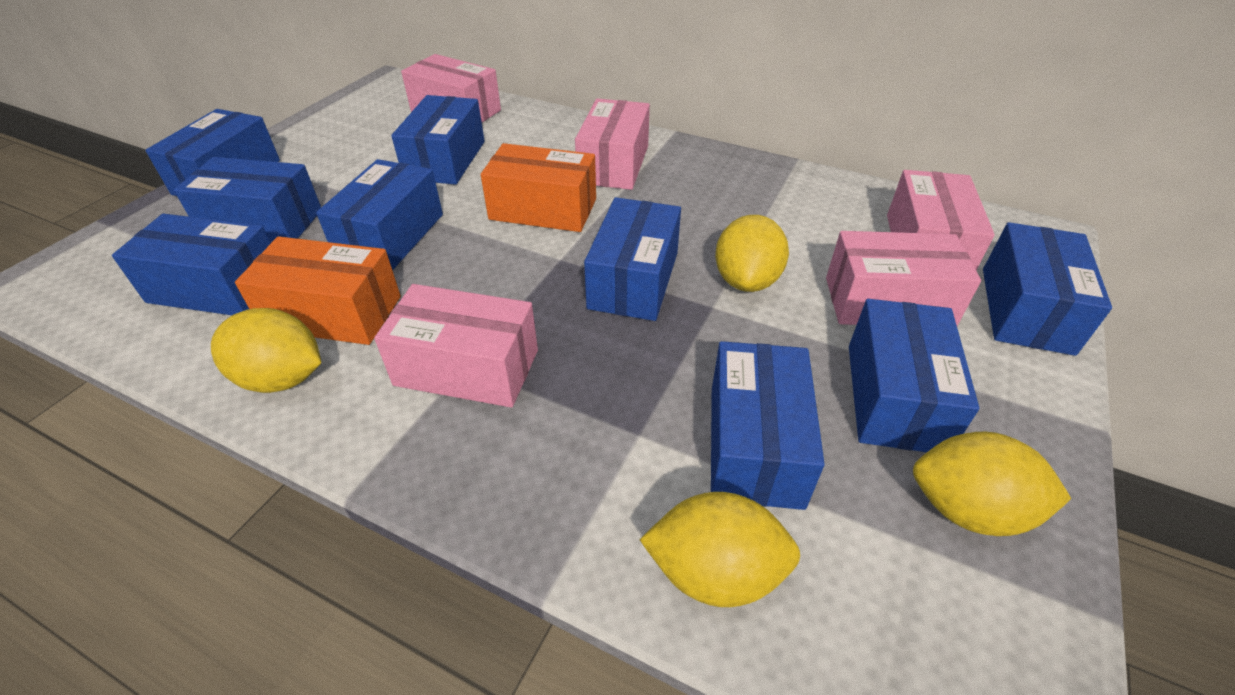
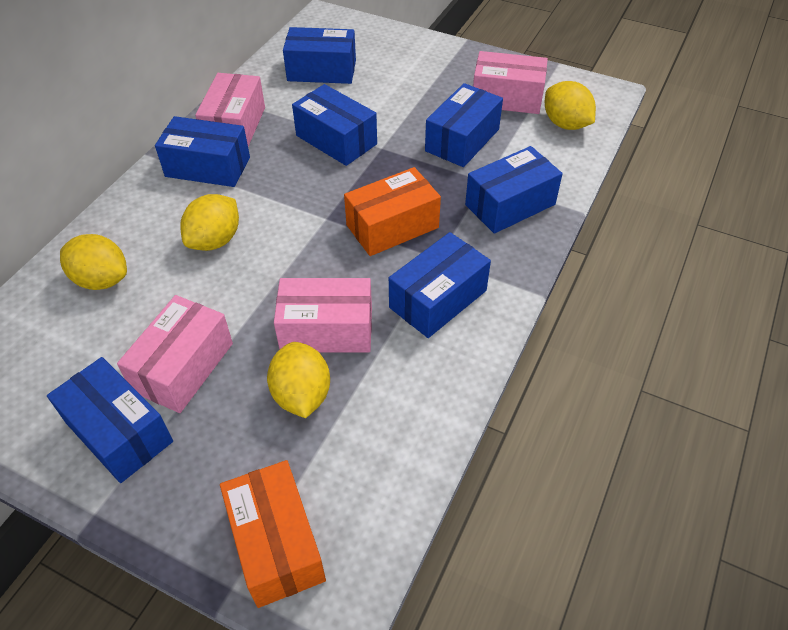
blue box: [112,214,271,315] [145,109,280,196] [174,157,321,243] [316,159,443,270] [391,95,485,185] [584,197,681,321] [711,341,825,510] [849,299,979,452] [983,222,1112,356] = 9 -> [47,357,173,483] [155,116,250,187] [283,27,356,84] [292,84,377,166] [389,232,491,338] [425,83,503,167] [465,146,563,234] = 7
pink box: [374,284,538,408] [401,54,501,122] [575,98,650,190] [826,231,981,326] [887,170,995,270] = 5 -> [117,295,233,413] [195,73,265,146] [274,278,372,352] [473,51,548,114] = 4

